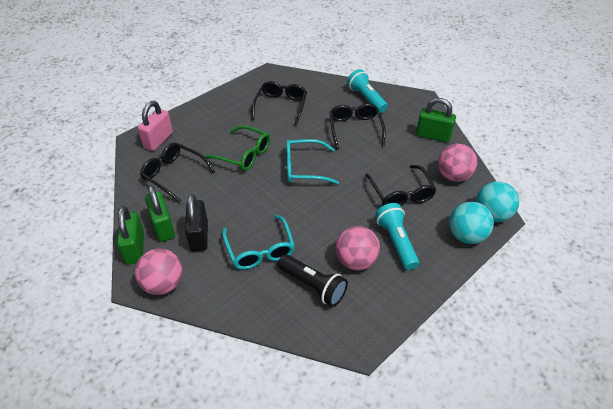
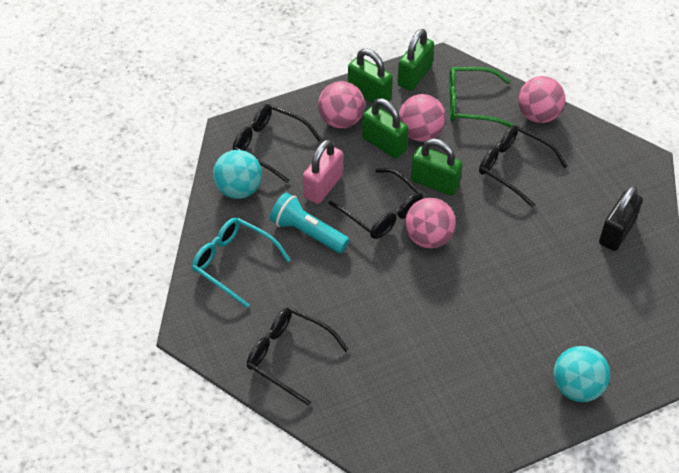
black flashlight: [278,254,348,307] = 1 -> none = 0
green padlock: [117,206,144,265] [145,185,175,242] [416,98,456,142] = 3 -> [348,49,393,107] [362,98,408,159] [398,29,434,91] [411,139,463,196] = 4
pink ball: [135,248,183,295] [336,226,380,270] [438,144,478,182] = 3 -> [318,81,365,128] [399,94,446,142] [405,198,456,248] [518,76,566,123] = 4
turquoise flashlight: [347,69,388,113] [375,203,419,270] = 2 -> [270,192,349,253] = 1
turquoise glasses: [222,215,295,270] [286,139,339,184] = 2 -> [192,218,290,308] = 1

